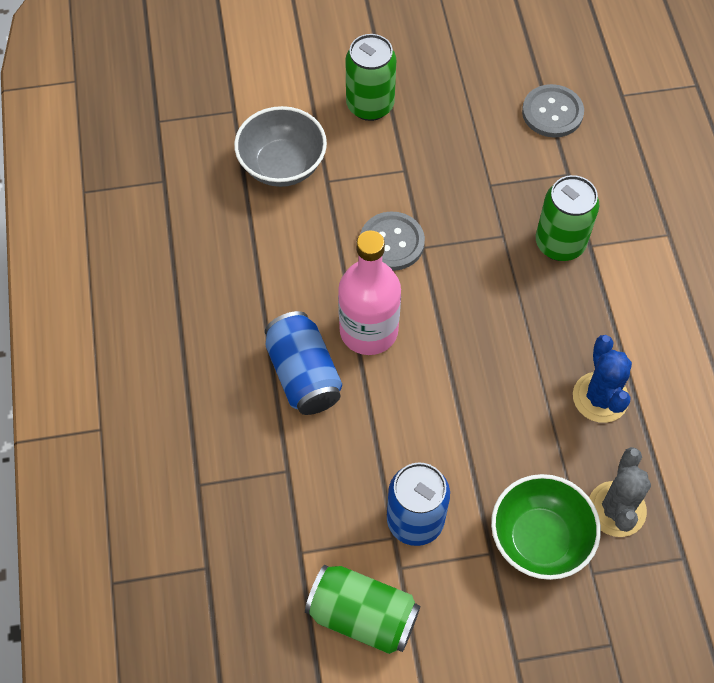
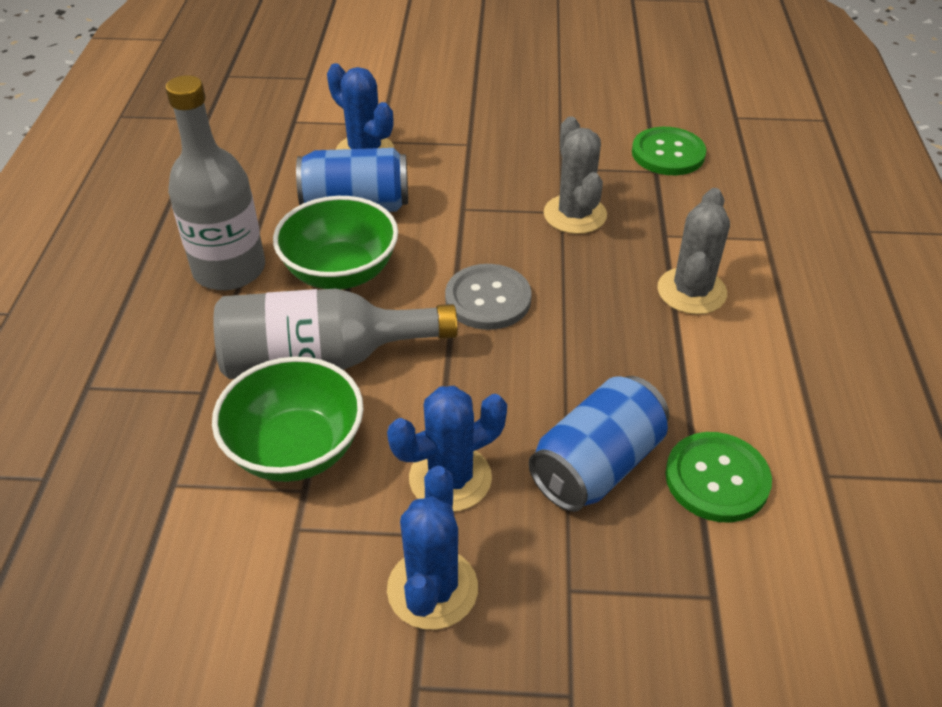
blue cactus: [573,335,632,423] = 1 -> [327,63,394,150] [387,386,507,512] [387,466,478,630] = 3
green bowl: [491,474,601,580] = 1 -> [212,357,364,482] [273,196,398,289] = 2
green button: none = 0 -> [632,127,706,175] [665,432,772,522] = 2
green can: [305,565,420,654] [346,34,396,121] [536,175,599,261] = 3 -> none = 0
grey bottle: none = 0 -> [165,75,265,290] [213,288,458,379] = 2
grey bowl: [234,106,327,187] = 1 -> none = 0
grey button: [360,212,425,271] [522,84,584,138] = 2 -> [445,264,532,330] = 1
grey cactus: [589,447,651,537] = 1 -> [544,116,607,234] [657,188,730,315] = 2
pink bottle: [338,231,401,355] = 1 -> none = 0

